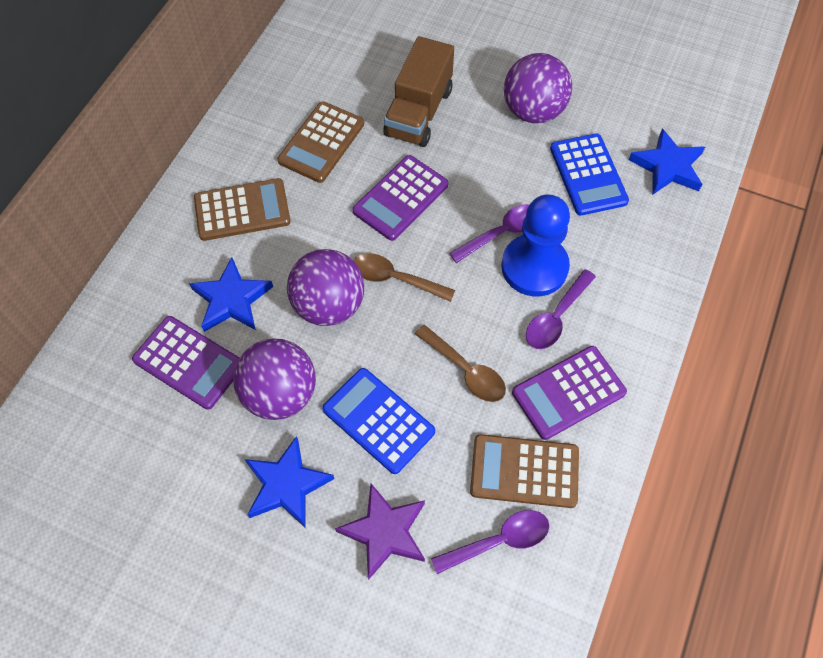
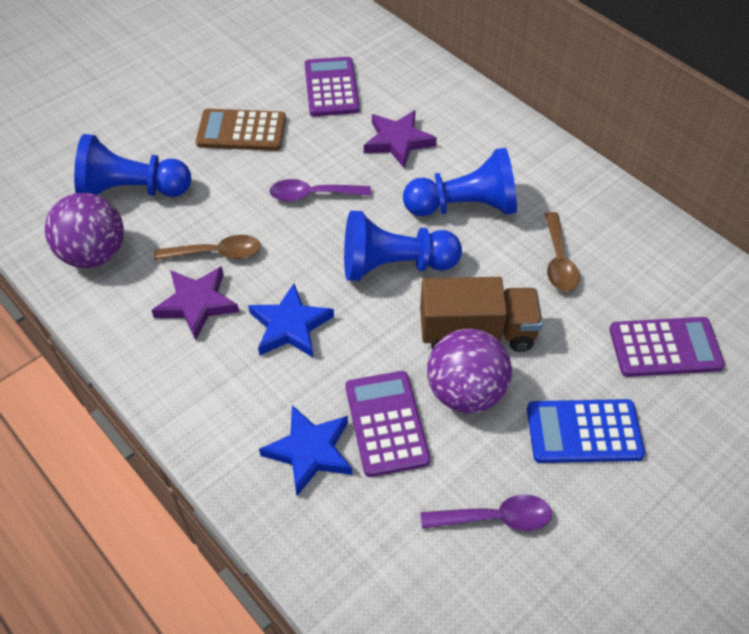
blue calculator: [322,368,435,474] [550,133,629,216] = 2 -> [527,399,645,463] = 1
blue pawn: [501,195,570,296] = 1 -> [74,134,191,197] [344,211,462,281] [403,148,517,216] = 3
blue star: [189,257,273,332] [245,436,334,527] [629,128,705,195] = 3 -> [248,283,334,357] [259,405,352,496] = 2
brown calculator: [194,178,291,241] [277,101,364,183] [470,434,579,508] = 3 -> [196,109,286,151] = 1
purple ball: [233,339,316,420] [287,249,364,326] [504,53,572,123] = 3 -> [45,193,124,268] [427,329,512,413] = 2
purple spoon: [431,510,549,574] [449,204,530,263] [526,269,596,349] = 3 -> [269,179,371,202] [421,495,552,531] = 2
purple star: [335,484,425,580] = 1 -> [151,266,239,340] [364,110,437,168] = 2

